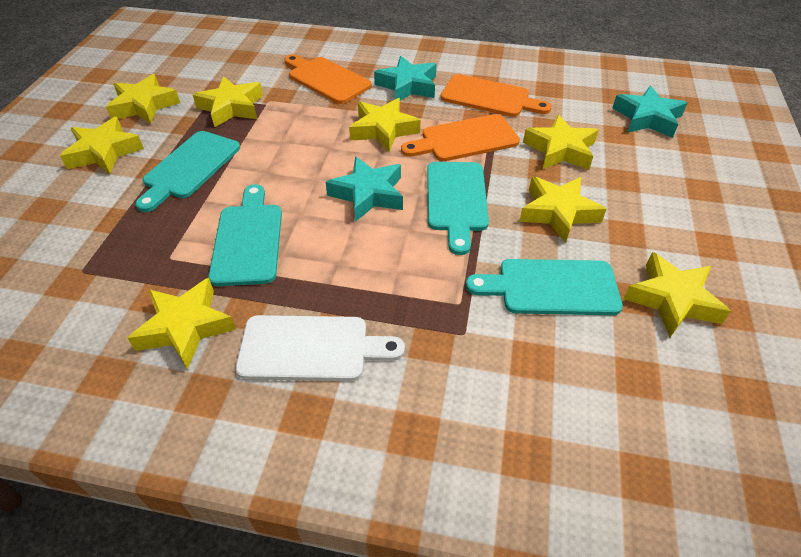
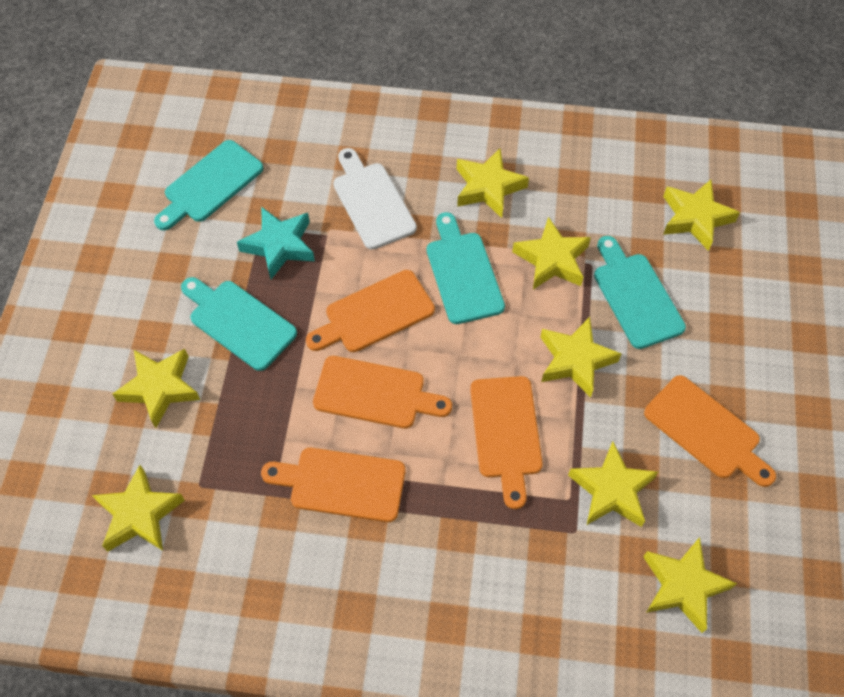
orange cutting board: [284,54,372,104] [401,114,520,161] [440,74,552,117] = 3 -> [261,448,405,522] [306,270,435,352] [313,356,452,429] [470,376,543,509] [644,375,776,487] = 5
turquoise star: [326,156,403,222] [374,56,436,100] [612,86,687,138] = 3 -> [237,207,315,279] = 1

